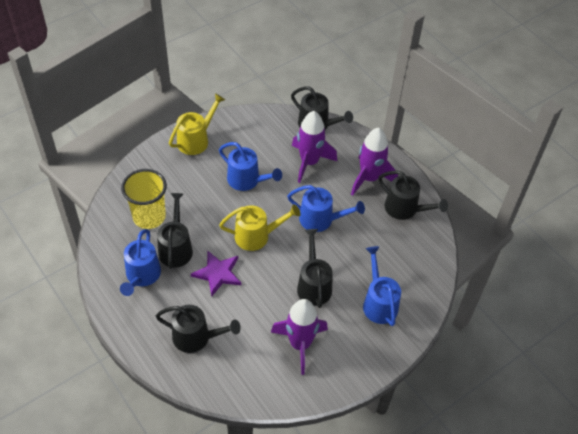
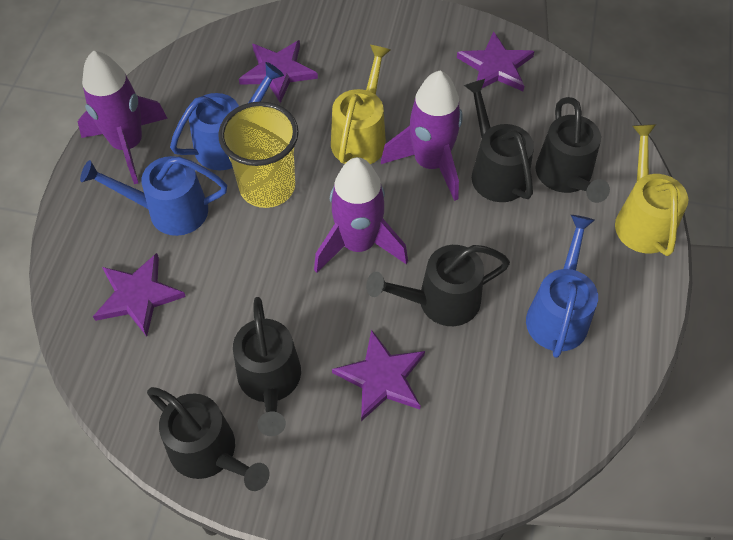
blue watering can: [120,229,161,296] [219,142,282,191] [287,185,365,232] [363,246,401,326] = 4 -> [80,156,227,236] [170,62,284,170] [526,215,598,358] = 3
purple star: [191,250,241,296] = 1 -> [93,253,186,337] [239,40,318,103] [332,329,425,421] [457,31,535,91] = 4

